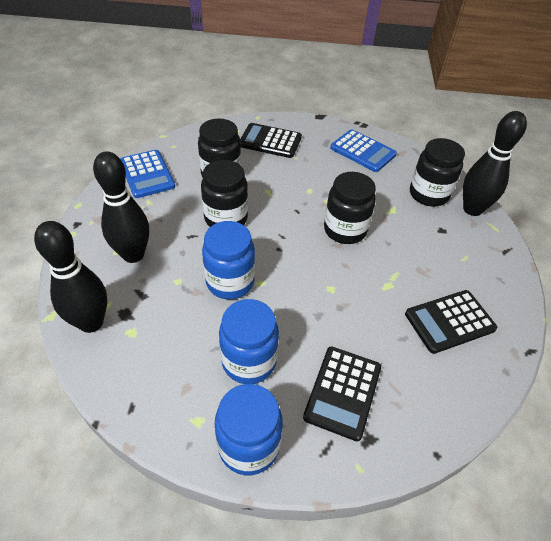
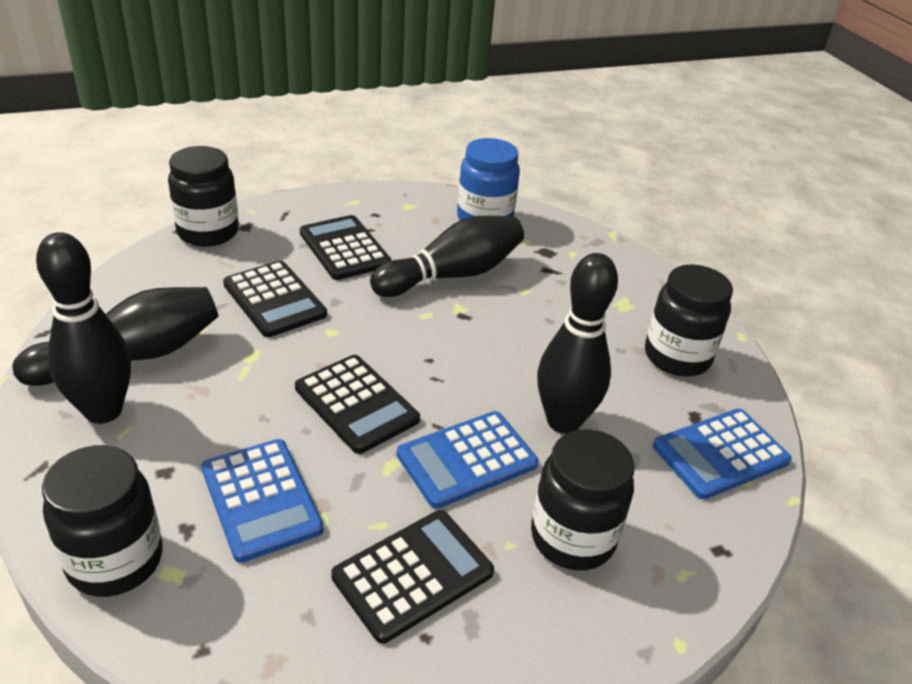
black bowling pin: [34,221,107,333] [93,151,149,263] [463,111,527,216] = 3 -> [13,287,219,386] [36,232,131,424] [370,216,524,297] [537,253,618,434] = 4
black calculator: [240,123,302,158] [303,347,381,441] [405,290,497,354] = 3 -> [223,261,327,337] [295,355,420,454] [300,215,391,280] [331,510,494,644] = 4
blue calculator: [120,150,175,198] [330,129,397,172] = 2 -> [201,439,324,563] [397,411,538,509] [653,409,792,499] = 3
blue jar: [202,221,255,299] [215,384,283,475] [219,299,279,384] = 3 -> [457,138,520,220] = 1

